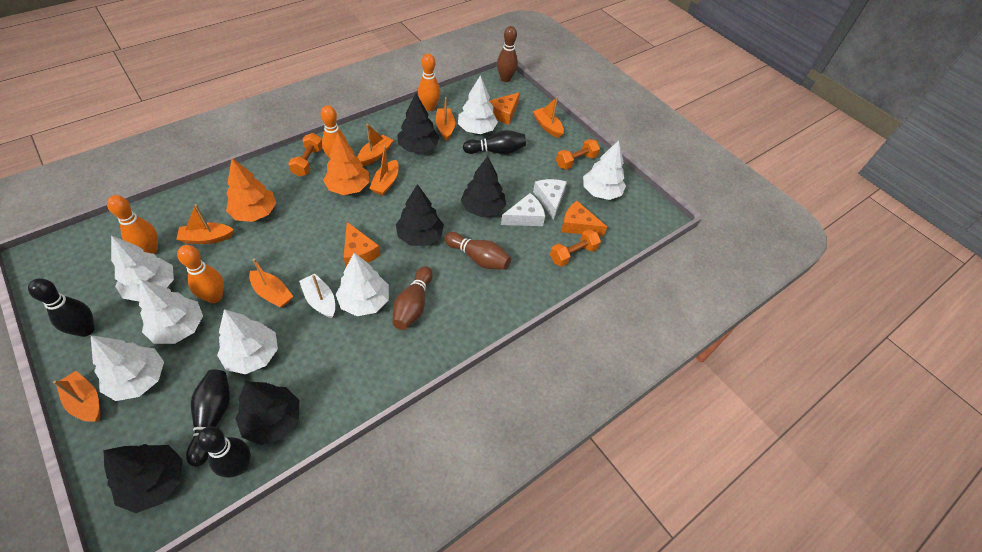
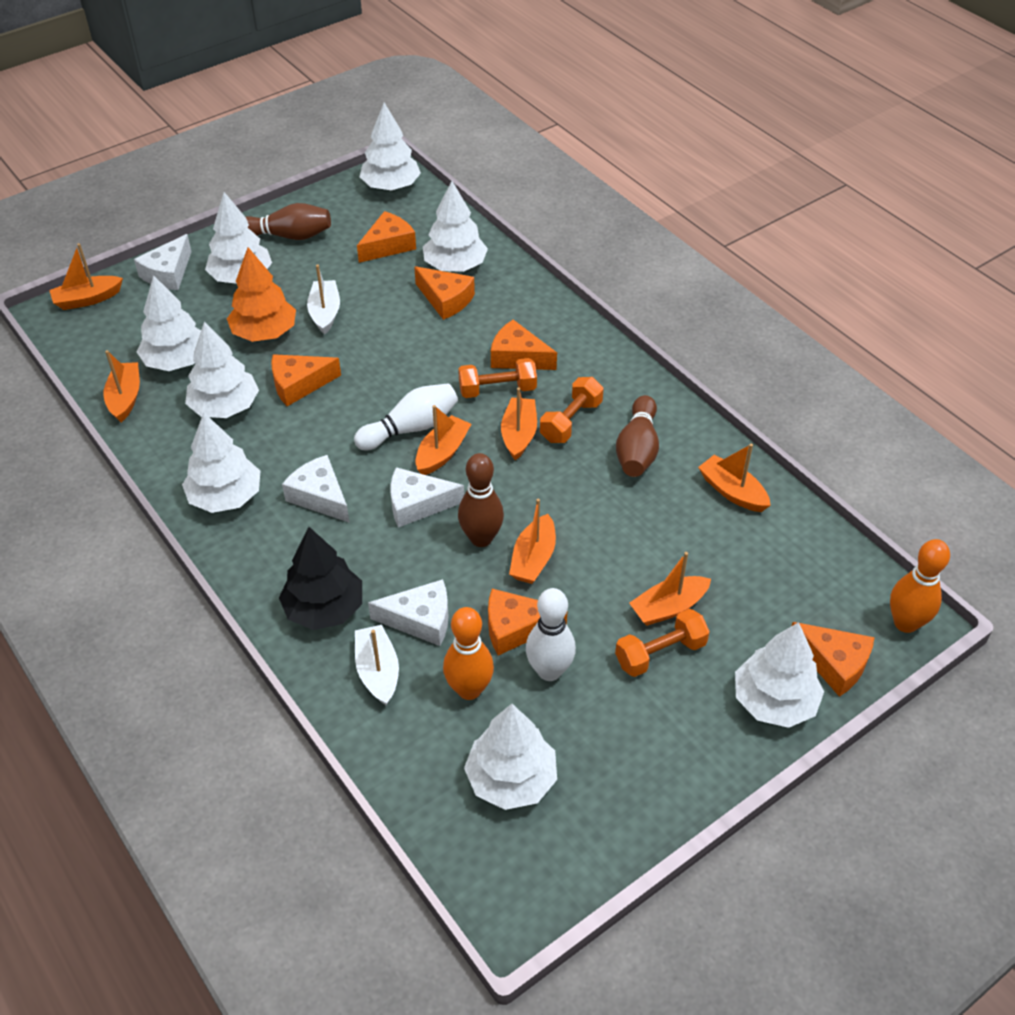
black bowling pin: [28,279,95,337] [186,369,230,467] [197,427,251,478] [463,130,526,154] = 4 -> none = 0
black tree: [103,444,183,513] [236,381,299,445] [396,184,444,246] [397,94,440,153] [461,156,506,217] = 5 -> [279,527,362,630] = 1
orange bowling pin: [107,195,158,254] [177,245,224,303] [321,105,348,159] [418,53,441,111] = 4 -> [443,607,494,700] [890,539,950,633] = 2
orange cheese: [344,222,381,267] [489,92,520,125] [561,201,607,237] = 3 -> [271,354,341,406] [357,211,416,263] [414,266,475,320] [488,589,568,656] [491,320,557,370] [792,622,874,697] = 6
orange tree: [226,158,276,222] [323,133,369,195] = 2 -> [227,247,296,342] = 1
white boat: [299,274,335,318] = 1 -> [307,265,340,335] [355,625,399,706] = 2
white bowling pin: none = 0 -> [354,383,458,450] [526,588,576,681] = 2
white cheese: [501,193,545,226] [533,179,567,220] = 2 -> [134,234,192,290] [282,455,350,523] [368,579,448,646] [391,467,464,528] = 4
white tree: [91,335,164,401] [111,235,174,301] [139,279,203,344] [217,309,278,374] [336,253,389,316] [458,75,498,134] [583,140,626,200] = 7 -> [137,275,201,371] [182,412,260,513] [185,321,259,418] [205,192,272,284] [360,102,421,191] [423,181,488,272] [464,704,557,810] [735,622,824,728] = 8

